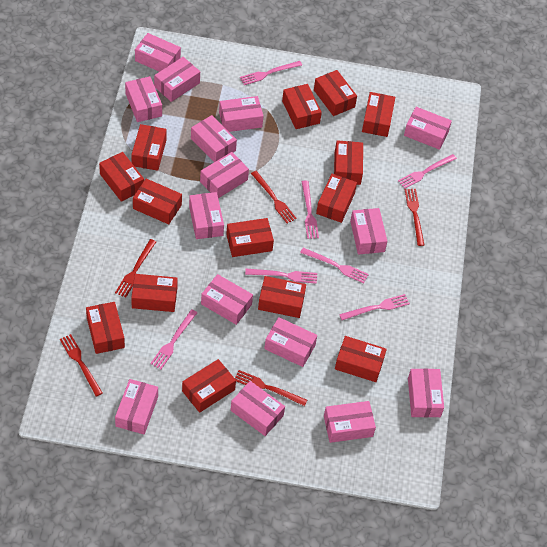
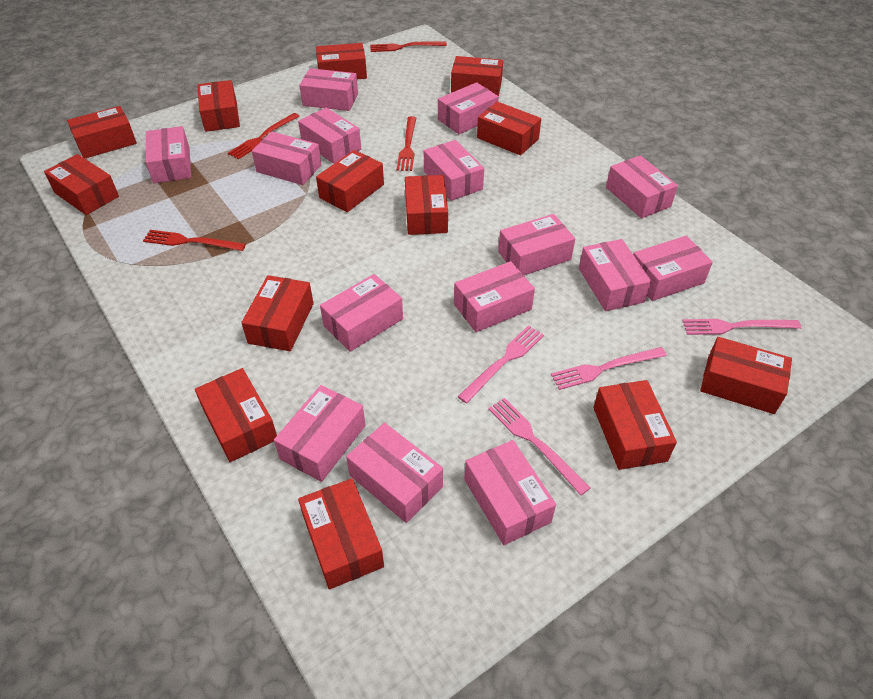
pink fork: [150,309,197,369] [240,61,302,85] [245,269,317,284] [300,248,369,283] [301,181,319,239] [339,294,410,320] [398,154,457,189] = 7 -> [458,325,544,404] [488,398,590,496] [551,347,667,390] [682,319,801,335] = 4
red box: [86,302,125,354] [99,152,144,202] [131,124,167,171] [131,274,178,312] [133,179,182,224] [182,359,236,413] [226,218,274,257] [258,276,306,318] [282,84,322,129] [314,70,357,116] [316,174,357,223] [334,140,363,185] [335,336,387,382] [362,92,395,137] = 14 -> [44,154,119,215] [67,106,137,158] [195,368,277,462] [197,80,240,132] [241,275,314,351] [298,478,384,589] [316,43,367,79] [316,150,384,212] [405,175,448,235] [451,56,503,96] [477,102,541,155] [593,380,677,470] [700,337,792,414] = 13
red fork: [60,334,103,397] [115,239,156,298] [235,370,307,406] [251,171,297,223] [405,189,425,246] = 5 -> [143,230,246,251] [228,113,300,159] [370,41,447,52] [397,116,416,171] = 4

